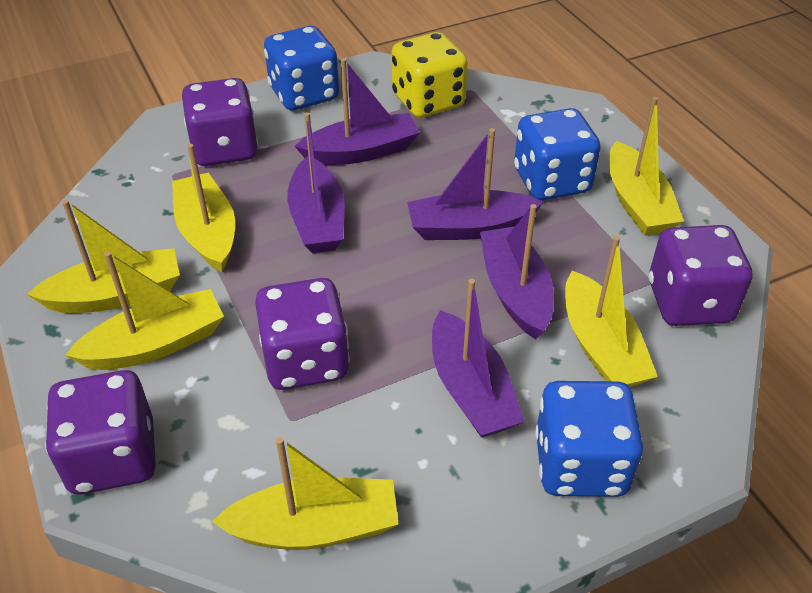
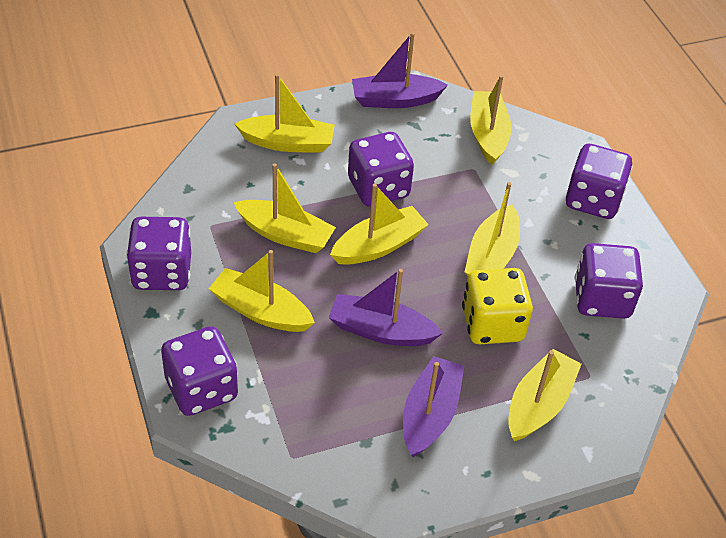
blue dice: [264,26,339,110] [514,108,600,200] [535,381,643,497] = 3 -> none = 0
purple boat: [287,112,345,253] [294,58,420,165] [407,128,543,240] [432,279,525,438] [480,204,554,339] = 5 -> [328,269,443,346] [352,32,448,108] [403,356,464,457] = 3
purple dice: [45,370,156,495] [182,78,258,166] [255,278,350,390] [649,225,753,326] = 4 -> [126,217,191,290] [161,326,238,416] [348,132,414,206] [566,144,633,219] [575,243,643,319] = 5
yellow boat: [27,200,180,313] [65,252,224,370] [172,144,235,272] [212,437,399,550] [565,236,658,387] [609,97,684,236] = 6 -> [209,250,315,332] [233,163,336,253] [235,74,335,153] [330,184,429,265] [465,182,520,276] [470,75,511,165] [508,349,582,441] = 7

